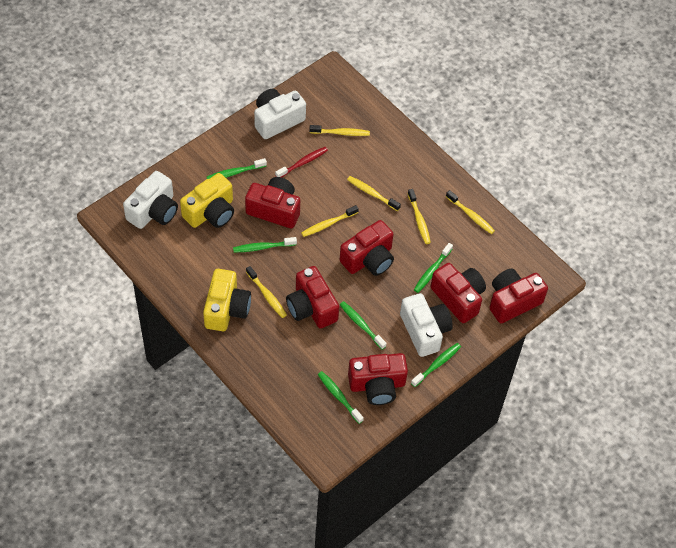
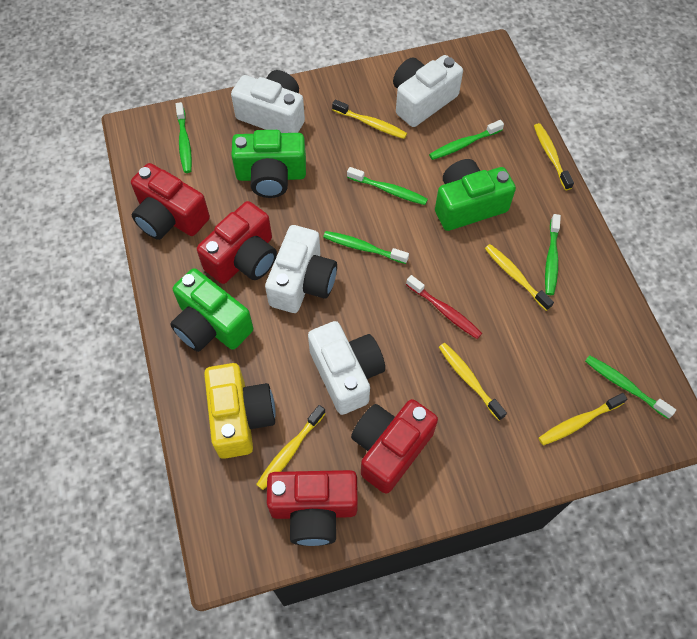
green camera: none = 0 -> [170,268,253,352] [231,130,306,198] [435,159,516,231] = 3
red camera: [245,177,300,228] [286,266,339,329] [340,220,394,276] [348,353,408,405] [430,263,486,323] [489,269,548,323] = 6 -> [131,163,210,240] [197,201,277,284] [267,470,358,546] [351,399,438,494] = 4
white camera: [123,171,178,229] [254,89,306,139] [400,293,453,357] = 3 -> [231,70,305,133] [265,225,337,313] [308,321,385,415] [393,55,463,127] = 4
yellow camera: [180,173,234,228] [203,269,251,331] = 2 -> [204,363,276,459] = 1

